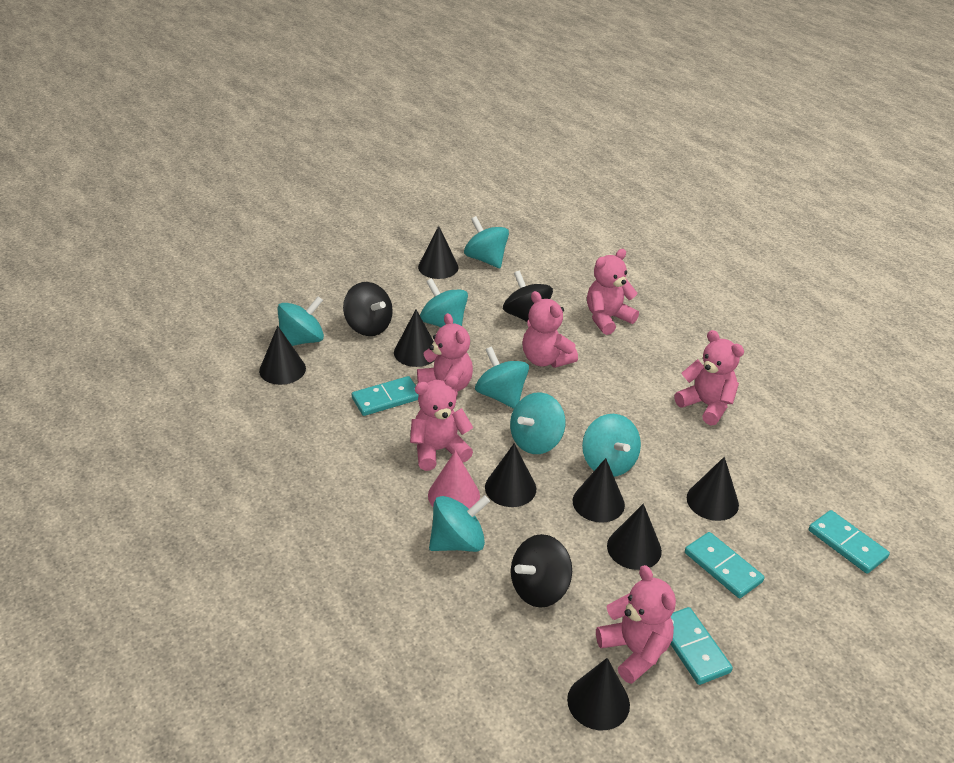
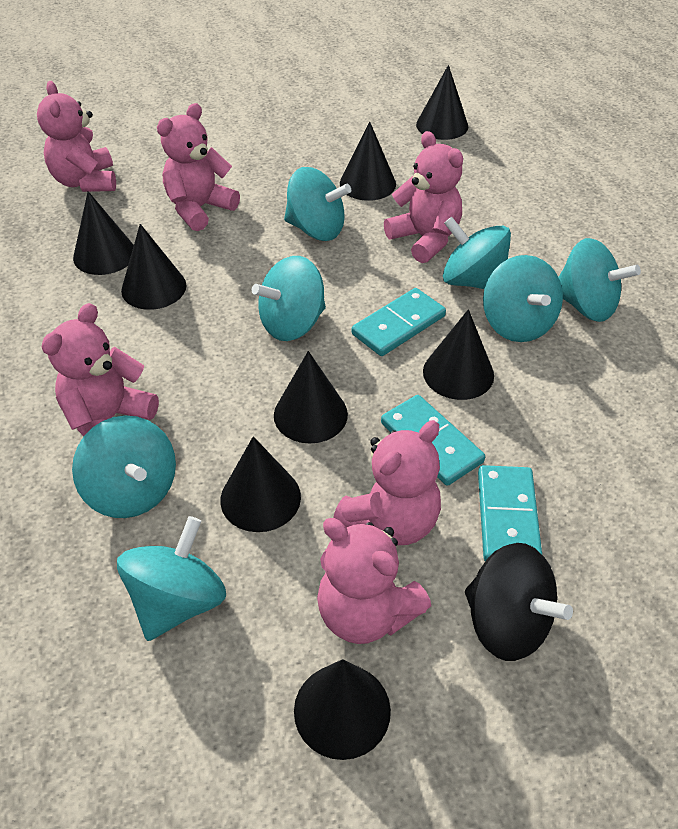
black spinning top: [343,282,393,336] [503,271,553,322] [511,534,572,608] = 3 -> [465,543,573,661] = 1
pink cone: [428,451,480,509] = 1 -> none = 0
turquoise domino: [352,376,419,416] [670,607,733,685] [685,532,764,598] [809,510,890,574] = 4 -> [352,288,446,356] [381,395,485,486] [478,465,542,561] = 3

